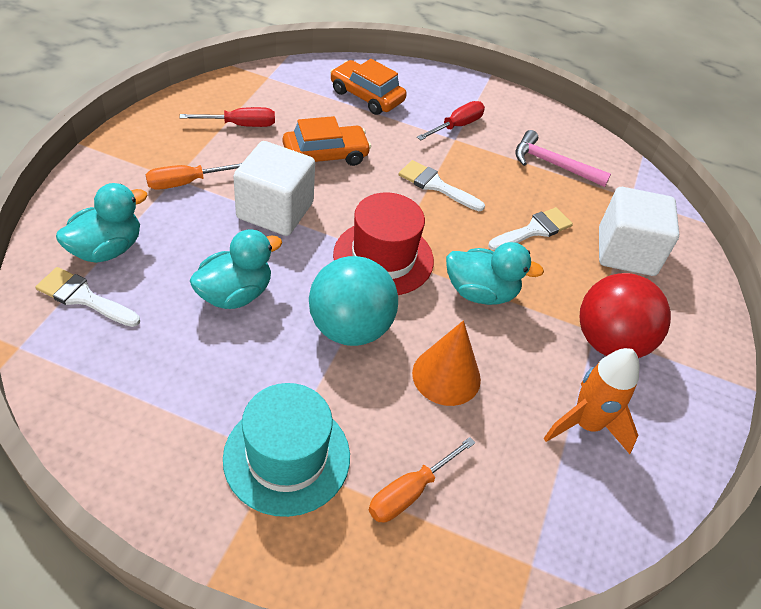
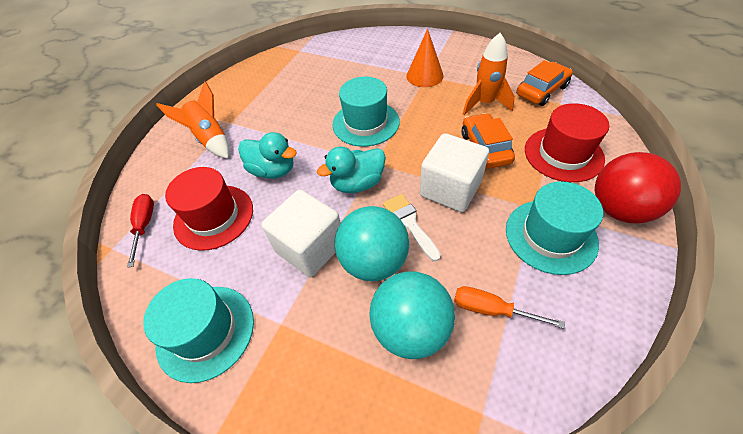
orange rocket: [544,348,639,454] = 1 -> [156,81,229,159] [463,33,515,115] = 2
orange screwdriver: [146,163,242,190] [369,437,475,523] = 2 -> [454,286,565,329] = 1
pink hammer: [515,130,611,187] = 1 -> none = 0
red hat: [333,192,434,295] = 1 -> [165,167,253,251] [525,103,609,182] = 2
red screwdriver: [180,107,275,127] [417,101,485,140] = 2 -> [127,194,154,268] = 1
turquoise ball: [309,256,398,346] = 1 -> [335,206,409,281] [369,271,455,359] = 2
turquoise duck: [56,183,148,263] [190,229,282,309] [446,242,544,305] = 3 -> [238,132,297,179] [317,147,386,193] = 2
turquoise hat: [223,383,350,517] = 1 -> [143,278,254,383] [333,77,400,147] [506,182,603,275] = 3
white brush: [35,267,140,327] [399,160,485,211] [488,207,573,251] = 3 -> [383,194,441,261] = 1

